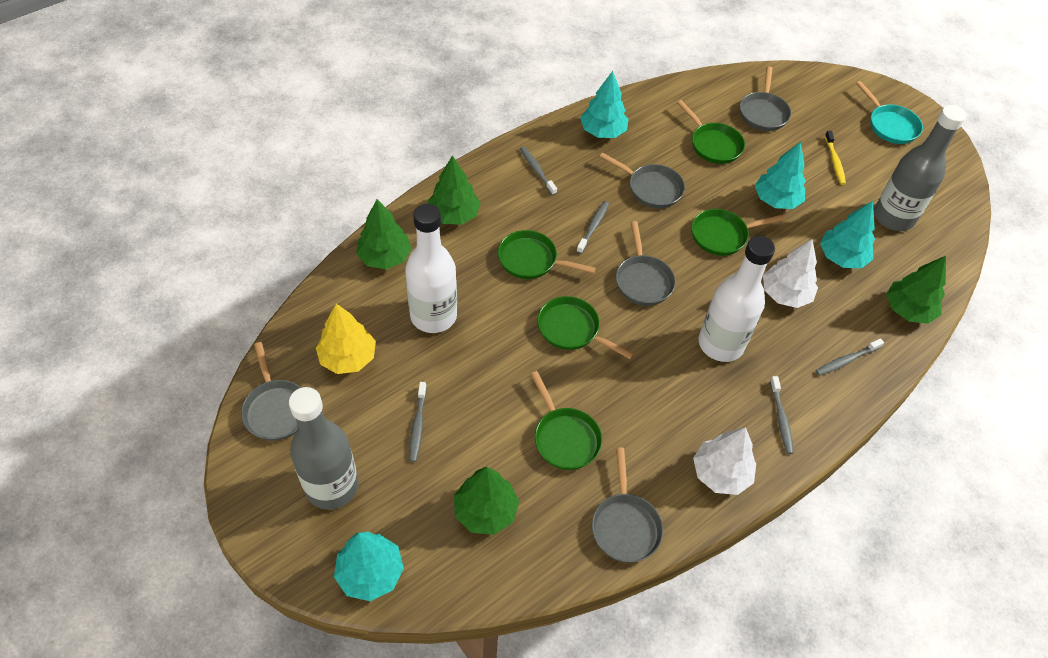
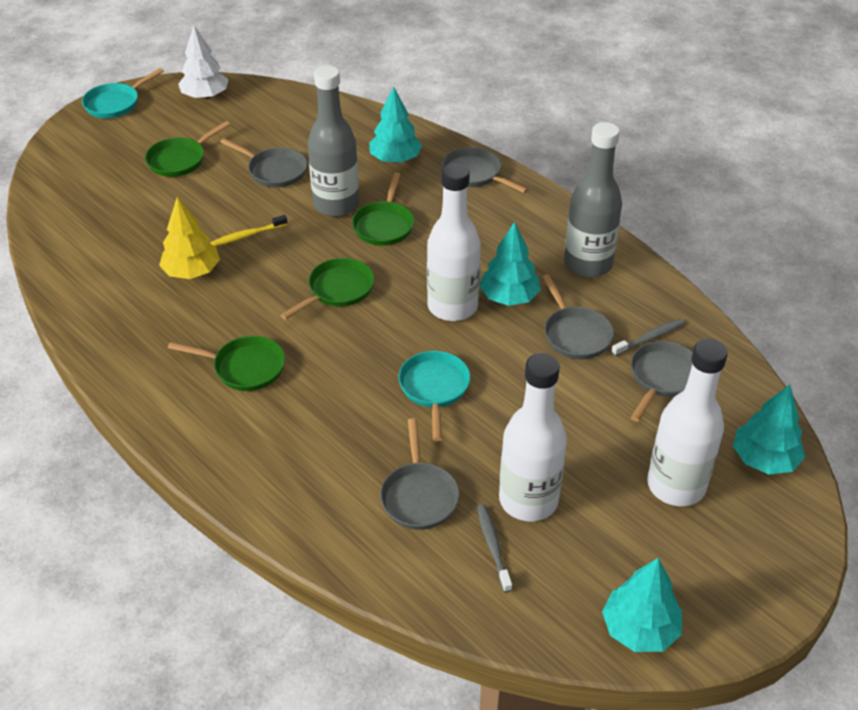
green pan: [498,230,596,279] [530,371,602,470] [538,296,634,360] [677,100,745,164] [691,209,785,256] = 5 -> [145,121,230,177] [168,336,285,391] [281,258,374,320] [352,172,414,246] = 4
green tree: [356,199,412,269] [428,155,481,225] [454,467,519,535] [886,256,946,324] = 4 -> none = 0
grey toothbrush: [409,382,427,462] [520,146,557,195] [576,201,609,254] [770,376,794,454] [816,338,884,376] = 5 -> [477,504,512,593] [611,319,684,356] = 2
turquoise pan: [856,81,923,144] = 1 -> [82,68,164,118] [398,351,470,441] = 2
white bottle: [405,204,457,333] [698,236,775,362] = 2 -> [427,163,481,321] [499,353,567,521] [647,339,728,506] = 3
white tree: [693,427,756,495] [763,239,818,308] = 2 -> [178,26,229,100] = 1

